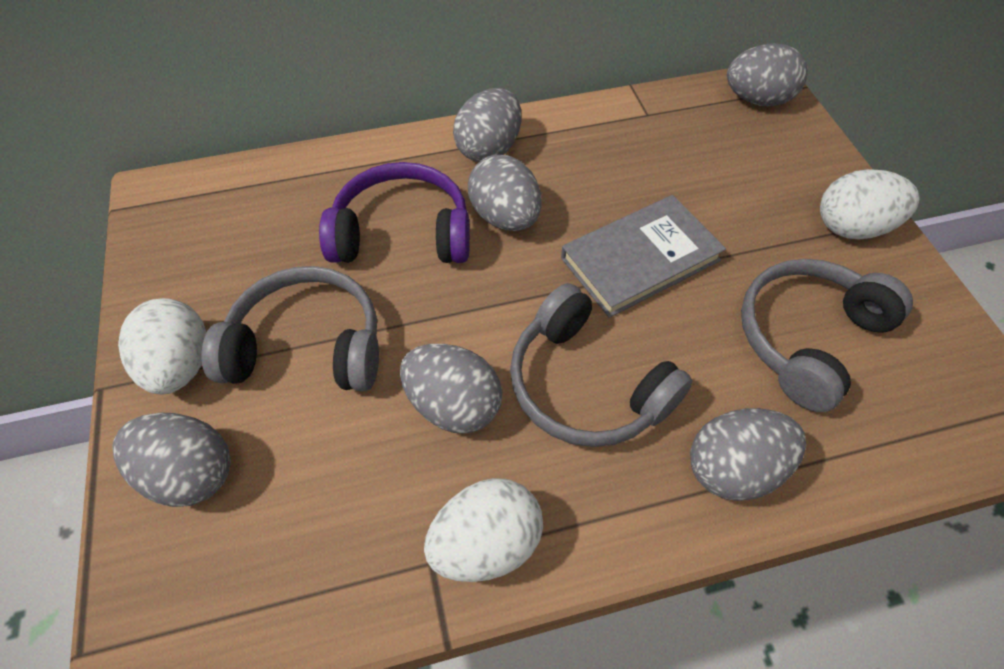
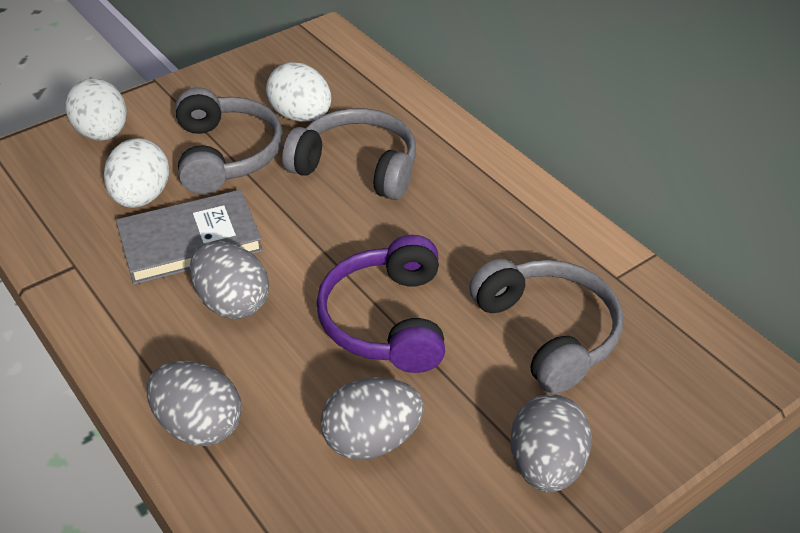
grey egg: [113,412,231,507] [400,344,502,434] [453,88,521,162] [468,155,542,231] [690,408,806,501] [727,43,808,106] = 6 -> [146,361,242,446] [190,241,269,319] [320,377,424,460] [510,394,592,493] = 4

